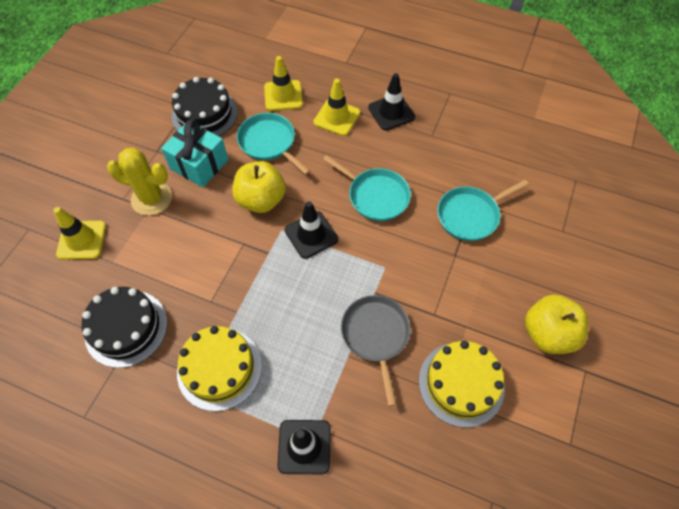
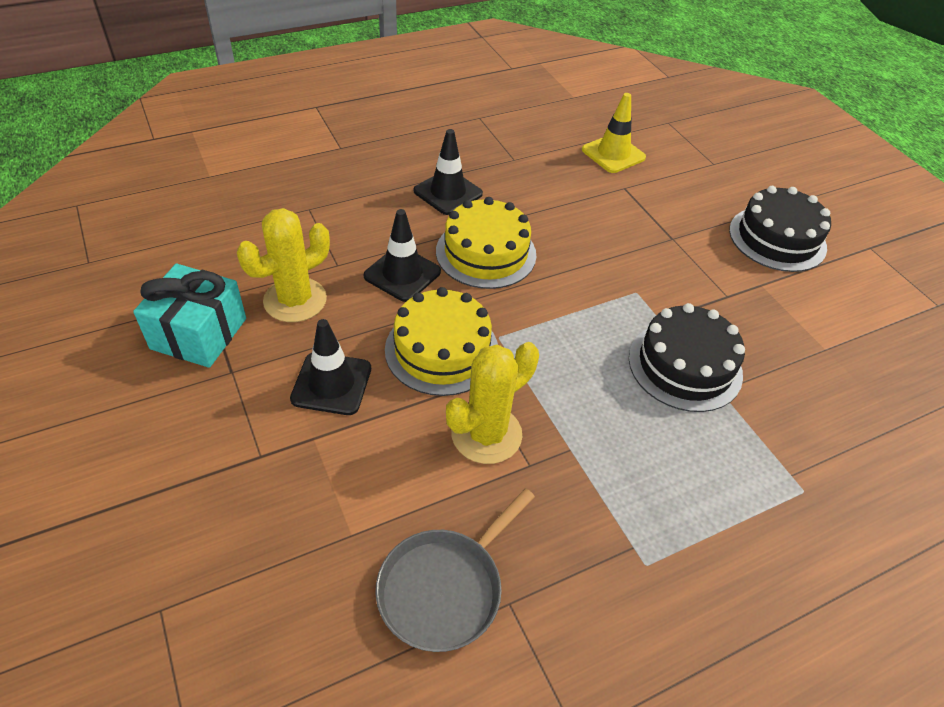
turquoise pan: [237,113,310,175] [323,155,411,221] [437,180,529,241] = 3 -> none = 0
yellow apple: [232,161,286,213] [525,294,589,354] = 2 -> none = 0
yellow cactus: [107,147,172,216] = 1 -> [237,208,330,322] [446,342,539,464] = 2
yellow traffic cone: [53,207,106,260] [264,56,303,111] [314,79,360,136] = 3 -> [582,93,646,173] = 1

